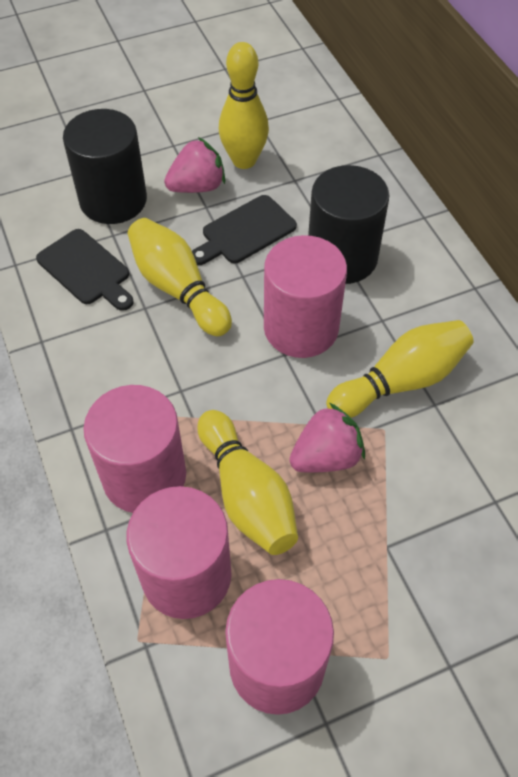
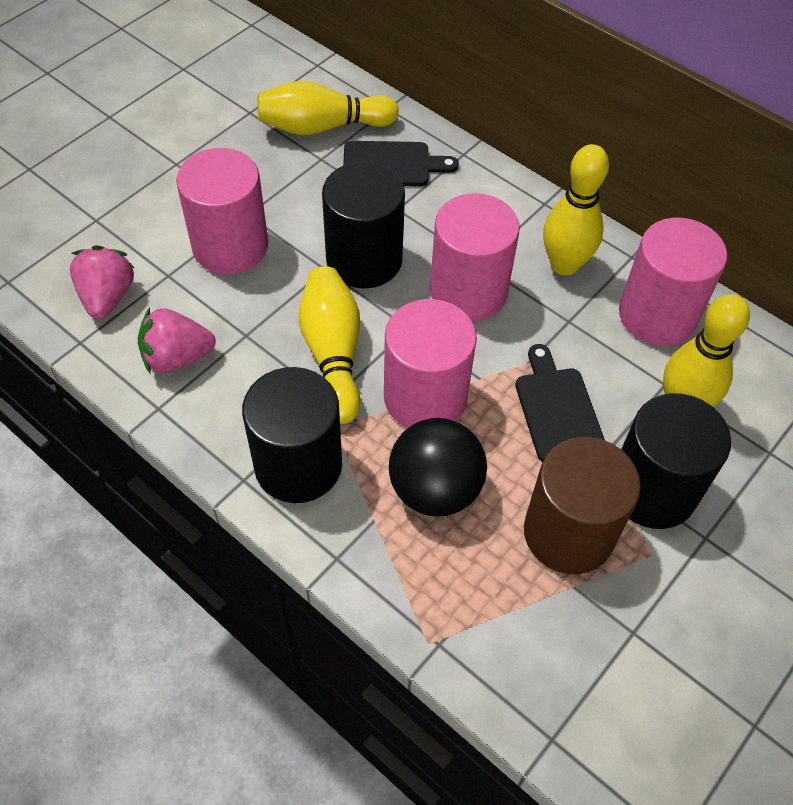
black ball: none = 0 -> [389,418,487,516] = 1
black cylinder: [63,109,147,224] [308,165,389,284] = 2 -> [242,367,342,503] [322,162,405,289] [621,393,731,529] = 3
brown cylinder: none = 0 -> [524,437,641,574] = 1

